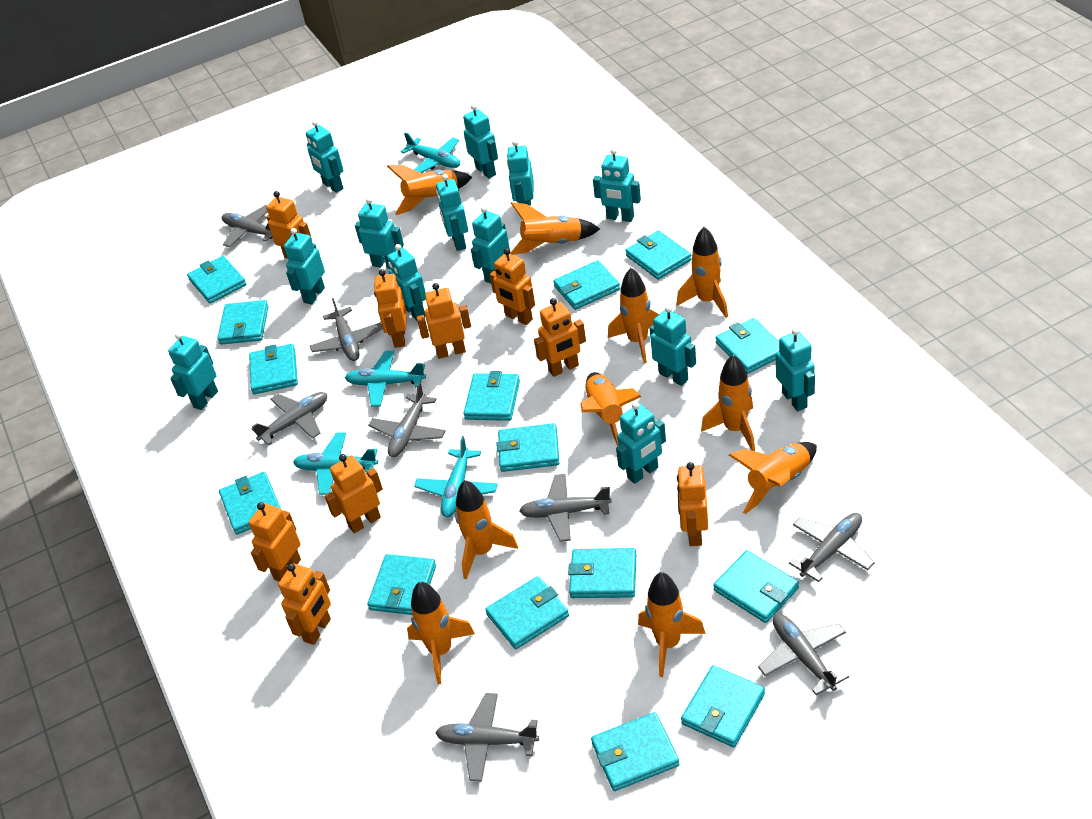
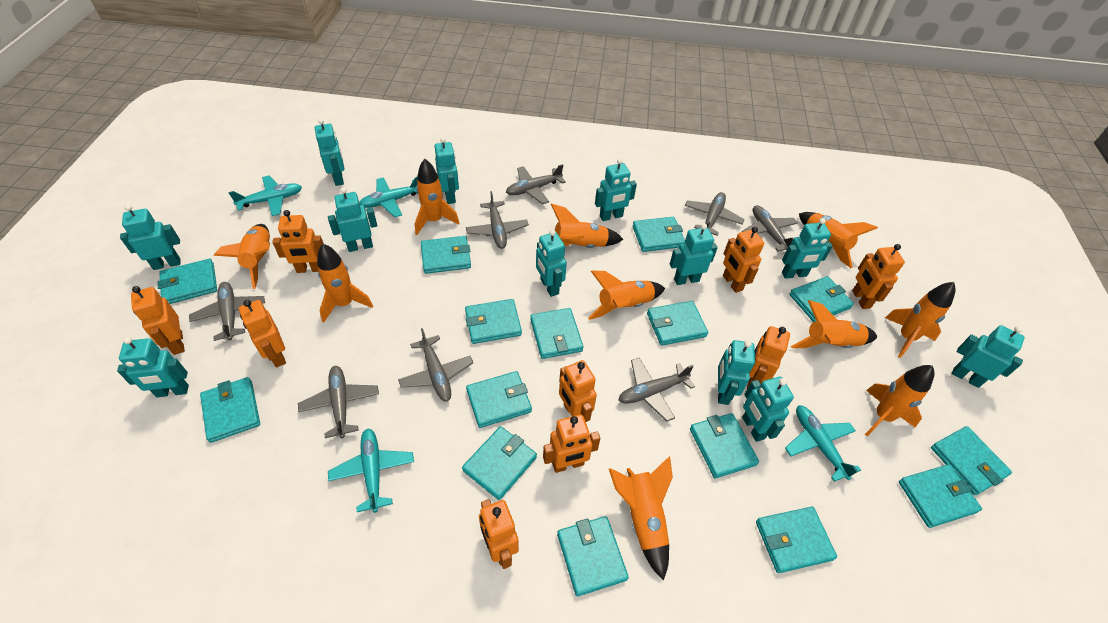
turquoise robot: [168,332,218,410] [284,228,325,305] [306,120,344,193] [355,197,404,269] [387,244,426,321] [436,174,468,251] [463,104,498,178] [471,206,510,283] [507,140,534,206] [593,148,641,222] [616,402,666,484] [650,306,696,386] [776,328,815,411] = 13 -> [117,337,189,397] [120,204,180,270] [315,118,345,186] [328,187,377,252] [435,137,459,204] [536,230,567,297] [595,158,637,221] [670,223,718,285] [718,340,755,405] [742,377,794,442] [782,218,833,279] [952,325,1025,388] = 12

